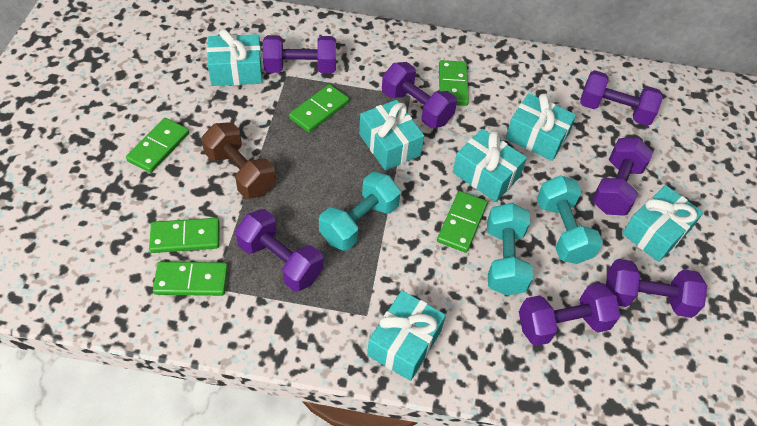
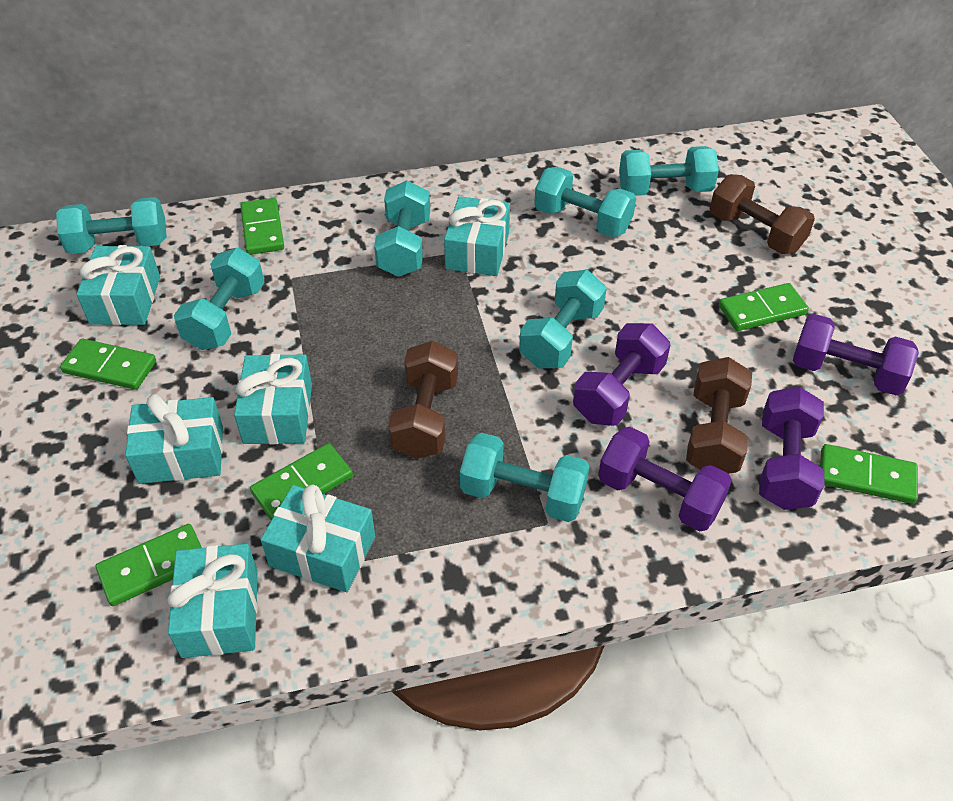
brown dumbbell: [201,122,276,199] = 1 -> [388,341,458,459] [686,357,752,473] [710,174,815,254] = 3
purple dumbbell: [235,209,323,292] [263,35,336,73] [382,62,457,128] [519,283,621,346] [580,70,663,126] [592,138,653,216] [606,259,707,318] = 7 -> [573,323,671,426] [598,427,732,532] [759,387,824,510] [793,314,919,396] = 4
turquoise dumbbell: [319,172,401,251] [487,203,533,295] [537,175,603,264] = 3 -> [56,197,167,254] [174,248,265,350] [374,180,430,277] [460,433,590,522] [519,270,607,368] [534,167,636,237] [619,146,719,196] = 7

